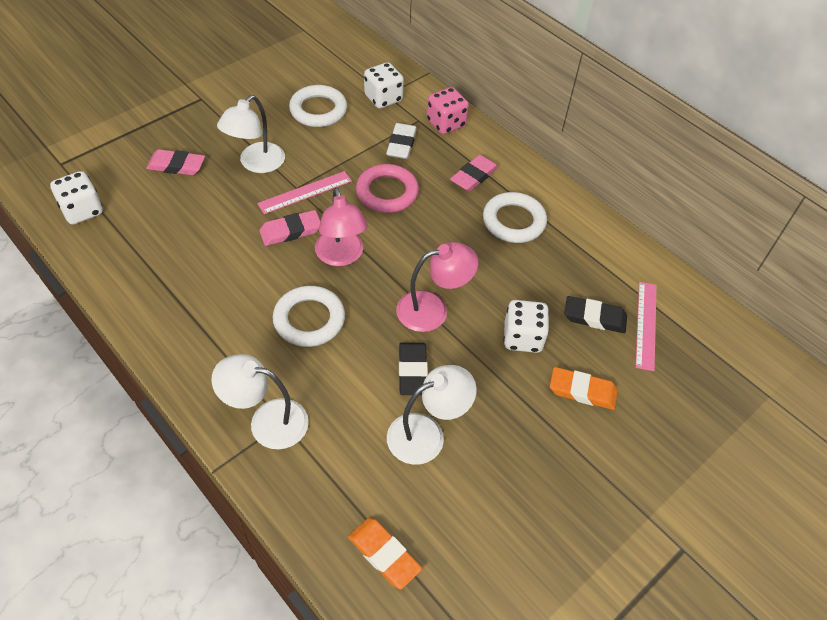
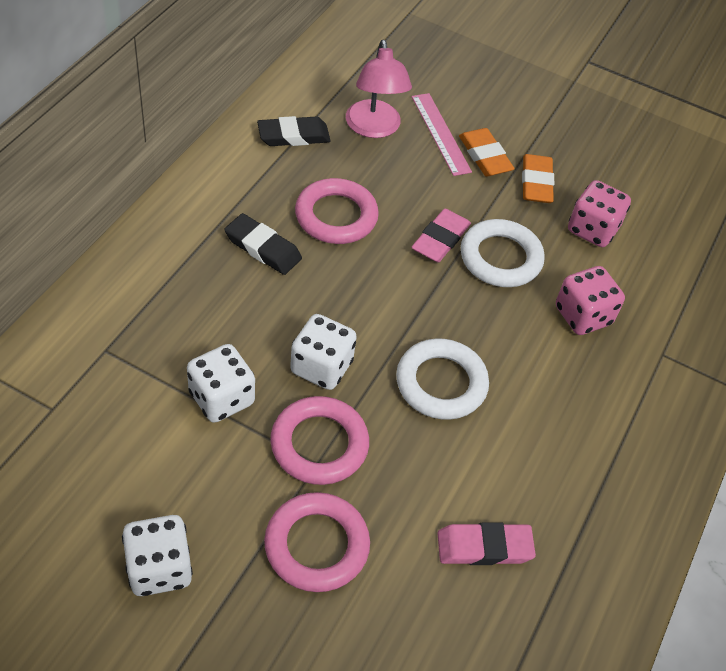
pink dice: [427,87,469,134] = 1 -> [556,266,625,335] [568,180,631,247] = 2
pink eraser: [146,149,205,175] [259,210,320,246] [450,155,499,192] = 3 -> [411,209,471,262] [437,522,536,565] = 2
pink lamp: [315,187,368,266] [396,242,478,332] = 2 -> [346,40,412,138] = 1
pink ring: [356,164,419,213] = 1 -> [264,492,370,592] [270,396,369,485] [295,178,379,244] = 3
pink ruler: [257,171,352,214] [635,282,657,371] = 2 -> [412,93,472,176] = 1
white eraser: [386,123,417,159] = 1 -> none = 0
white lamp: [212,354,309,449] [217,95,285,173] [387,365,477,465] = 3 -> none = 0
white ring: [273,286,345,347] [289,85,347,127] [483,192,547,243] = 3 -> [396,338,489,420] [461,219,545,287] = 2

